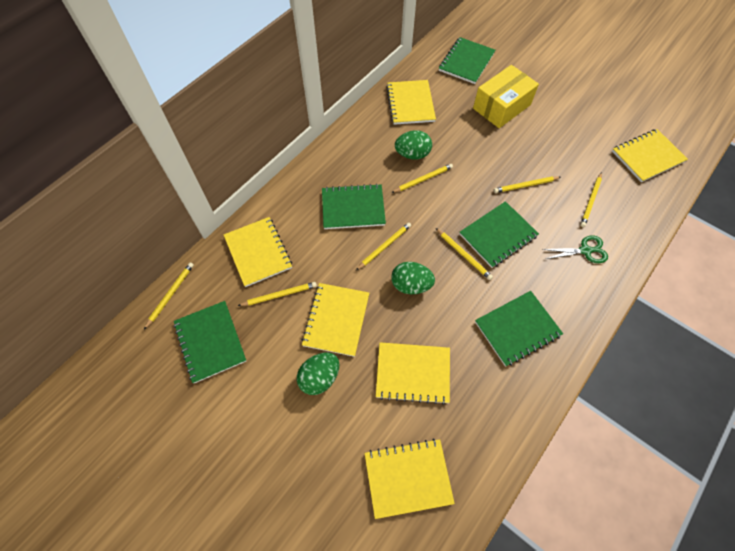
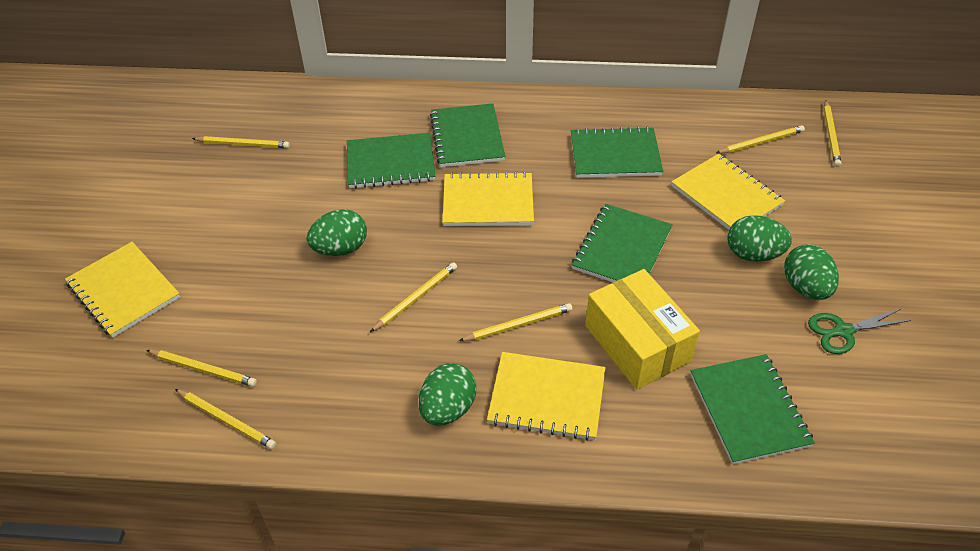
green egg: [297,353,339,395] [391,262,435,294] [395,130,432,160] = 3 -> [307,209,367,256] [419,363,476,426] [727,215,792,262] [784,244,839,300] = 4
yellow notebook: [224,217,292,287] [302,283,369,357] [364,439,455,519] [376,342,450,405] [386,80,436,125] [612,129,688,182] = 6 -> [65,242,180,338] [443,171,534,226] [487,352,606,441] [671,154,785,230] = 4

